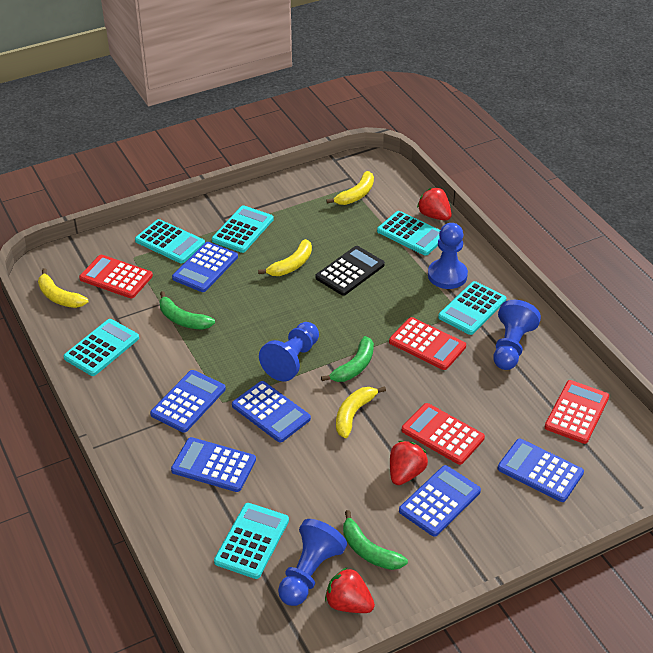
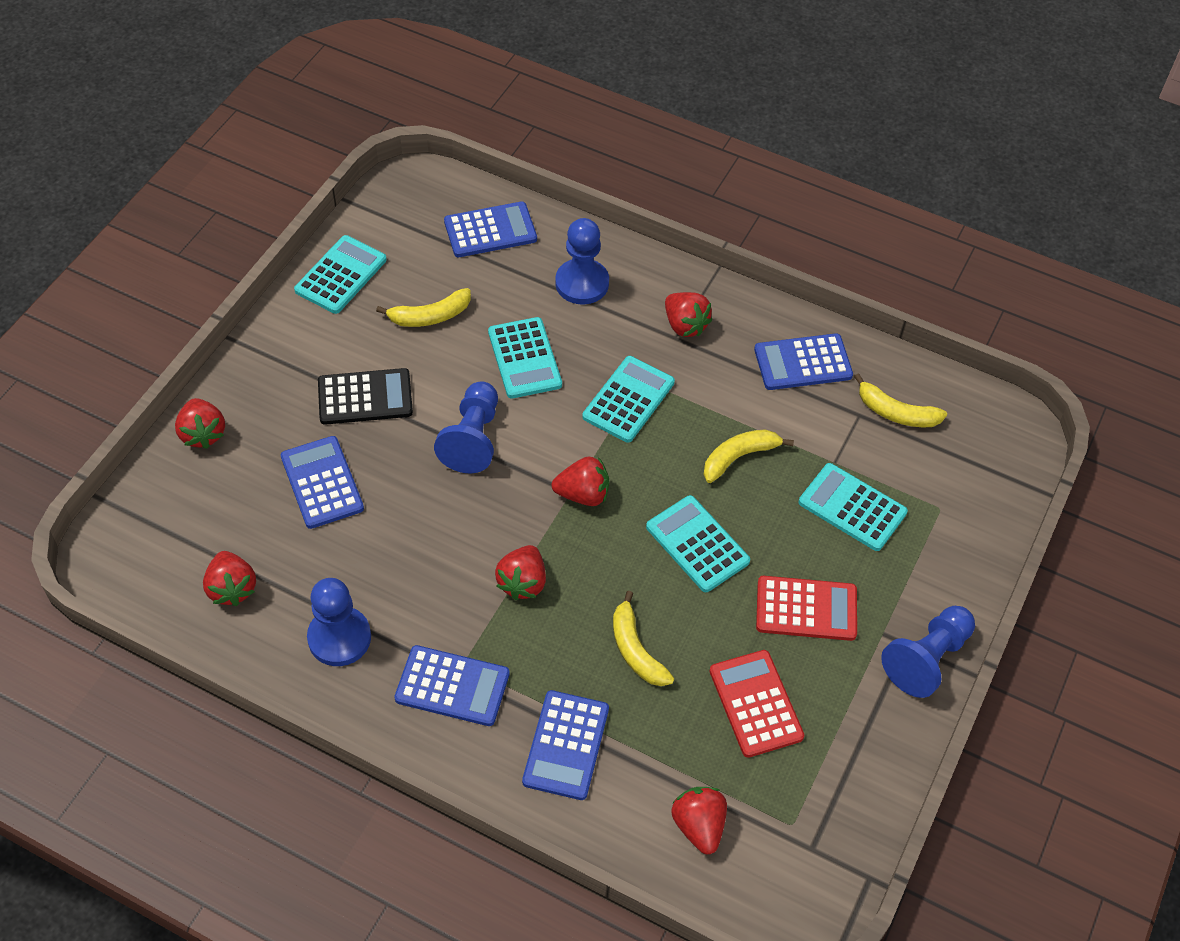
blue calculator: [150,370,226,433] [171,437,256,492] [172,242,238,292] [232,381,311,443] [399,465,481,537] [498,439,584,502] = 6 -> [281,436,364,529] [394,645,510,726] [444,202,537,257] [522,690,609,800] [754,333,853,390] = 5
green banana: [159,291,215,330] [321,336,374,382] [343,510,408,570] = 3 -> none = 0
red calculator: [79,255,153,298] [389,317,466,370] [402,403,485,465] [545,380,609,444] = 4 -> [710,650,804,758] [756,576,857,641] = 2
red strawberry: [325,568,375,613] [390,441,428,485] [417,187,452,221] = 3 -> [175,398,225,449] [203,551,256,606] [495,545,546,600] [552,457,609,506] [665,292,712,337] [671,787,727,854] = 6
turquoise calculator: [63,319,139,376] [135,219,205,263] [212,205,274,253] [214,503,289,579] [377,211,440,256] [438,281,506,335] = 6 -> [294,235,387,314] [488,317,562,399] [582,356,675,443] [646,495,750,592] [799,463,908,551] = 5

